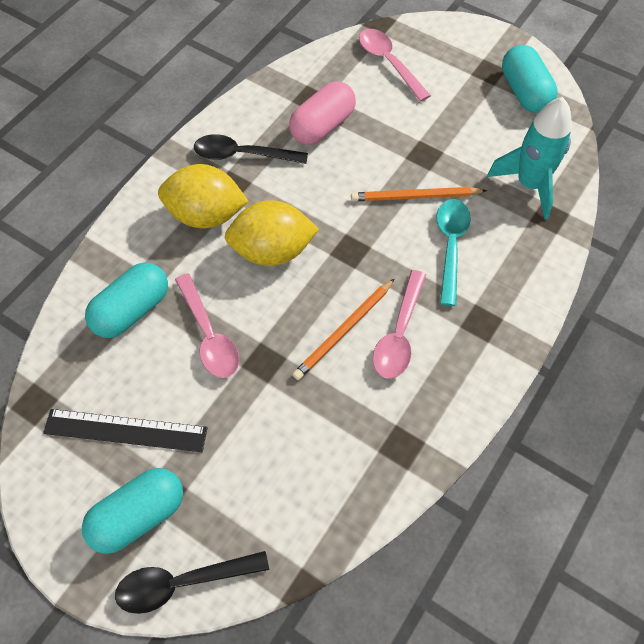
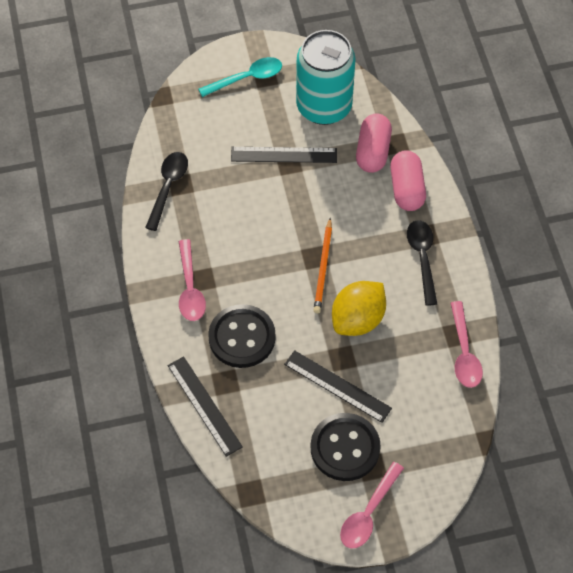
black button: none = 0 -> [208,304,276,368] [311,413,381,481] = 2
black ruler: [43,409,208,452] = 1 -> [168,356,243,457] [231,147,337,163] [284,350,392,423] = 3
orange pencil: [292,278,395,380] [351,187,487,201] = 2 -> [313,217,332,313] = 1
pink capsule: [289,81,356,145] = 1 -> [356,114,392,173] [390,150,426,211] = 2
turquoise can: none = 0 -> [296,30,356,125] = 1
turquoise capsule: [82,468,183,554] [85,263,168,338] [502,45,558,113] = 3 -> none = 0
turquoise rocket: [487,97,572,219] = 1 -> none = 0
yellow lemon: [158,164,249,228] [224,200,319,266] = 2 -> [332,281,386,336] = 1

